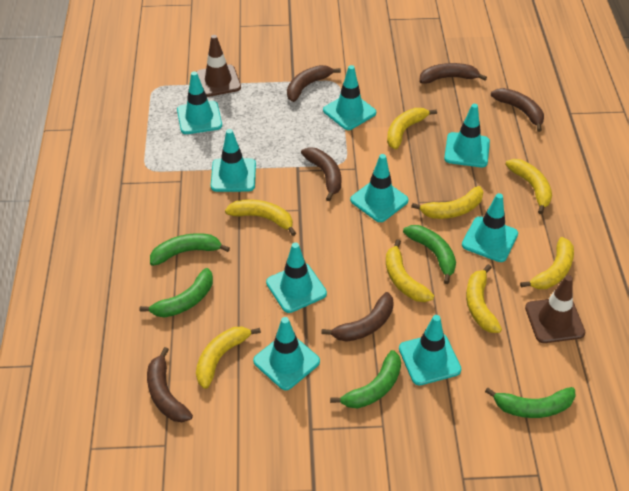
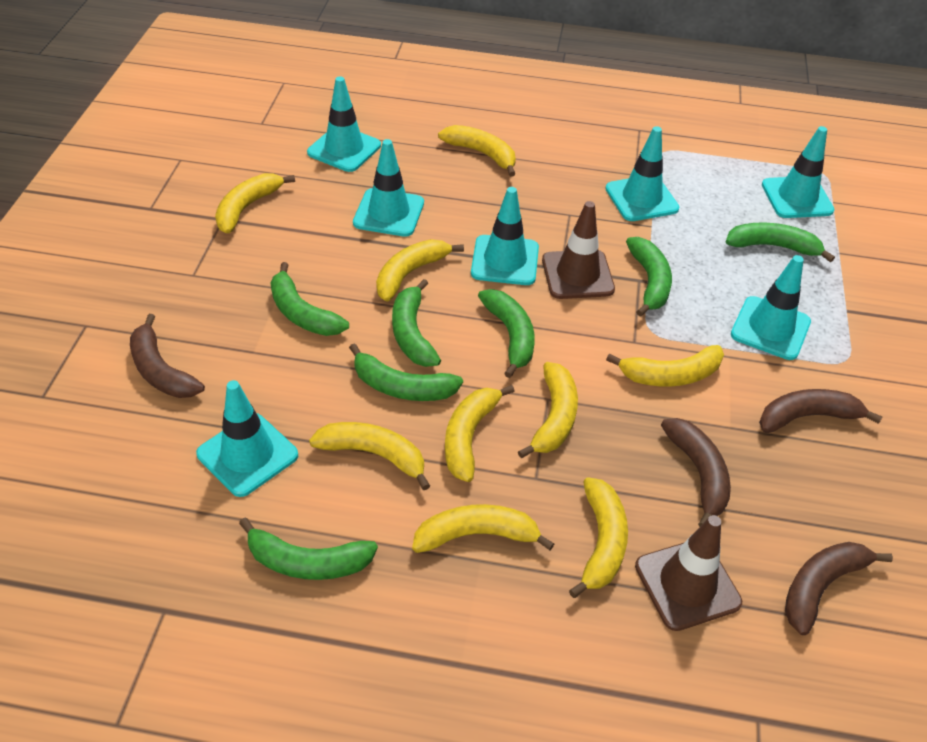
brown banana: [147,347,193,422] [287,65,341,102] [301,147,342,201] [321,292,394,342] [419,63,487,84] [491,88,544,132] = 6 -> [130,314,205,398] [661,418,731,527] [759,389,883,433] [785,542,893,635] = 4
green banana: [139,268,213,318] [150,233,230,266] [330,350,401,408] [403,225,456,284] [485,387,576,418] = 5 -> [239,517,378,580] [270,262,349,336] [349,343,463,401] [392,279,441,367] [478,289,535,378] [626,237,672,317] [726,222,835,262] = 7
turquoise traffic cone: [177,71,222,134] [211,129,256,192] [253,317,320,390] [266,242,327,313] [323,65,376,130] [350,154,409,222] [399,315,461,385] [444,104,490,167] [462,193,518,262] = 9 -> [196,380,298,497] [307,76,381,172] [353,139,424,237] [471,187,539,285] [605,126,679,221] [731,255,811,360] [762,126,835,218] = 7
yellow banana: [196,327,261,389] [225,199,296,236] [386,239,434,302] [387,108,437,150] [411,186,484,219] [466,264,502,333] [505,159,552,214] [520,237,574,289] = 8 -> [215,173,295,234] [309,422,430,490] [376,239,464,302] [412,504,554,553] [438,125,516,177] [445,385,514,482] [518,362,578,459] [569,477,628,598] [606,345,724,387] = 9

